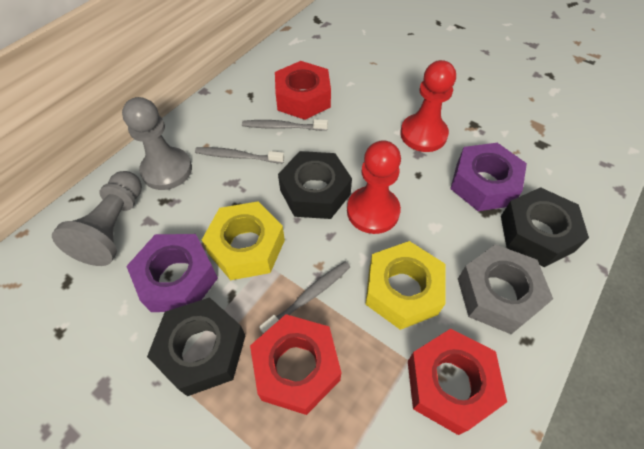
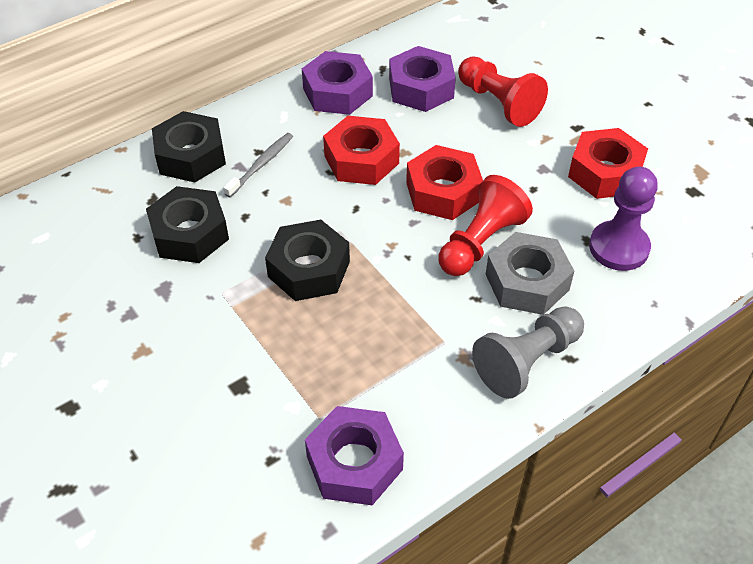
grey pawn: [52,171,142,266] [122,97,192,190] = 2 -> [472,306,584,399] = 1
grey toothbrush: [195,147,284,163] [242,119,328,131] [259,261,350,334] = 3 -> [223,133,293,197] = 1
purple nut: [126,234,218,312] [450,143,527,211] = 2 -> [302,51,373,115] [305,406,404,505] [389,46,456,112] = 3
purple pawn: none = 0 -> [589,167,658,271] = 1
yellow nut: [202,202,285,280] [365,241,446,330] = 2 -> none = 0

